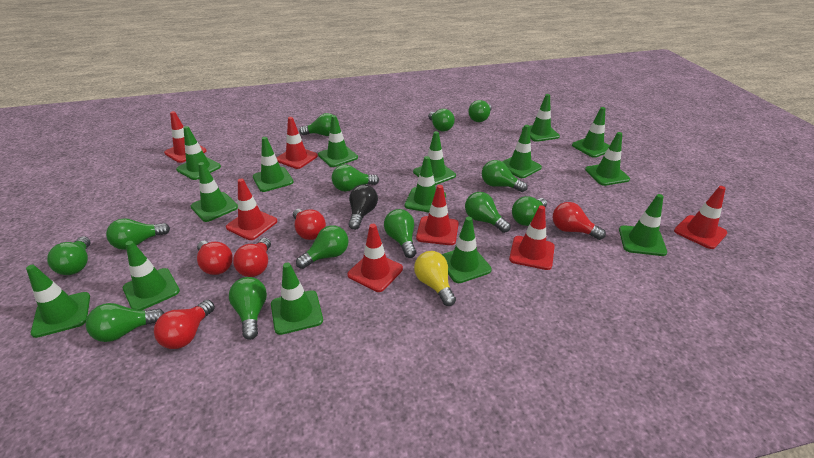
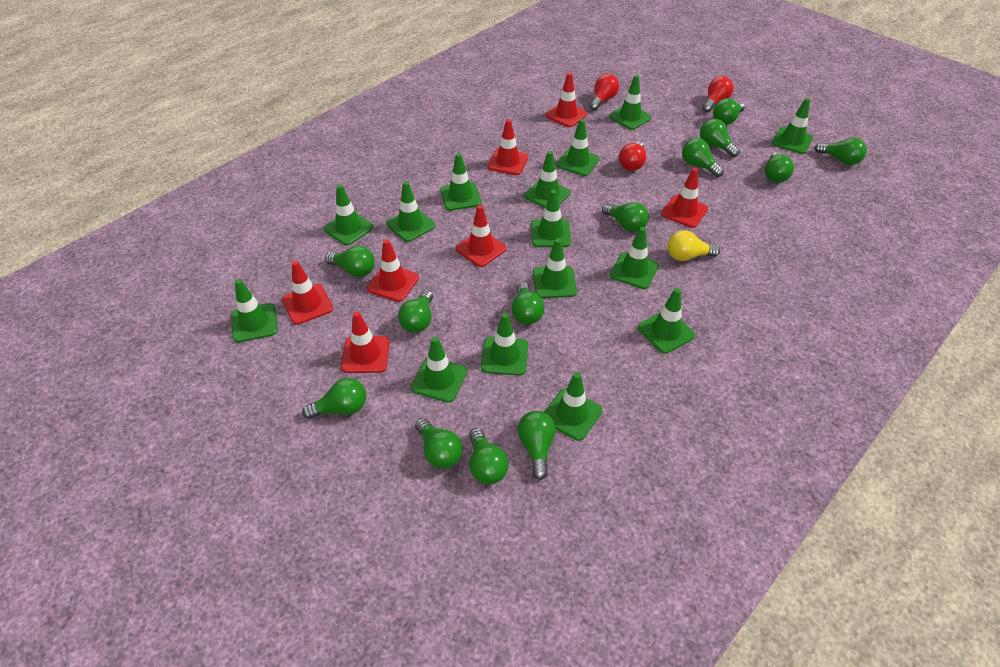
black light bulb: [348,184,378,230] = 1 -> none = 0
red light bulb: [154,300,215,349] [197,241,233,275] [233,238,271,277] [293,209,326,240] [552,202,606,240] = 5 -> [589,74,619,111] [619,142,646,171] [702,76,734,113] = 3

